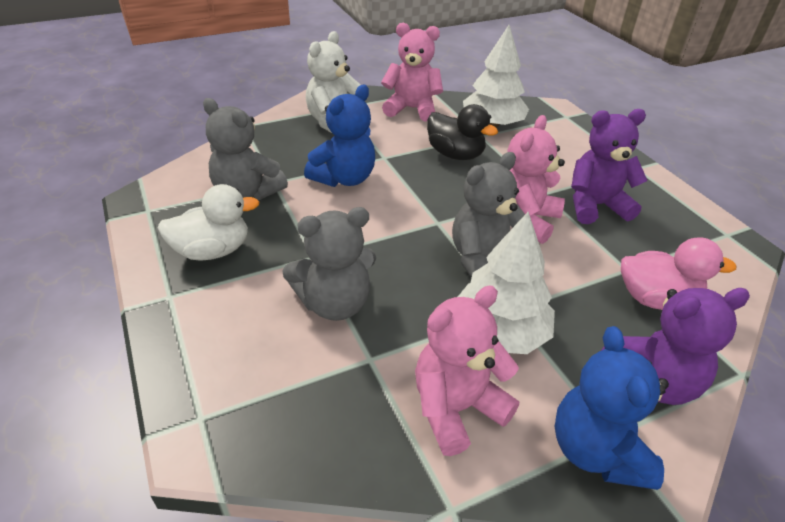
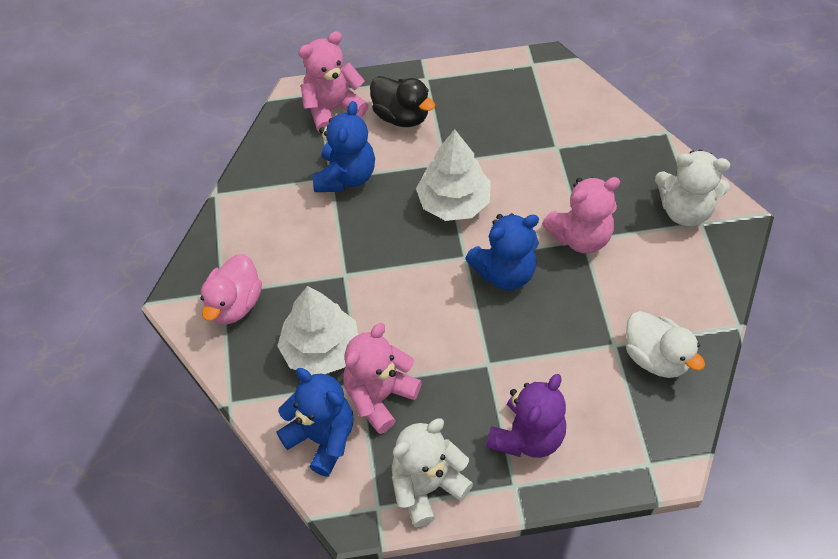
blue teddy bear: [304,85,375,187] [555,326,669,490] = 2 -> [276,368,354,477] [313,101,375,192] [465,213,539,290] = 3
grey teddy bear: [203,98,288,200] [282,207,376,321] [452,152,525,278] = 3 -> none = 0
purple teddy bear: [571,109,648,224] [601,288,750,405] = 2 -> [486,374,566,458] = 1
white teddy bear: [306,31,360,133] = 1 -> [392,418,473,527] [655,150,730,226] = 2

